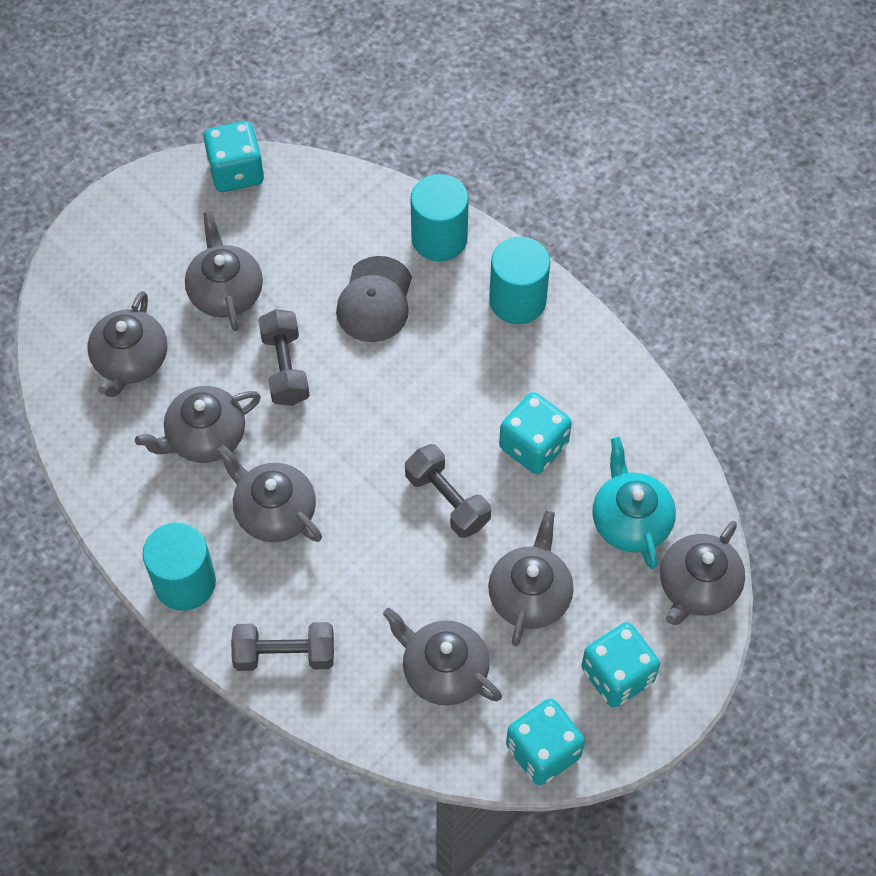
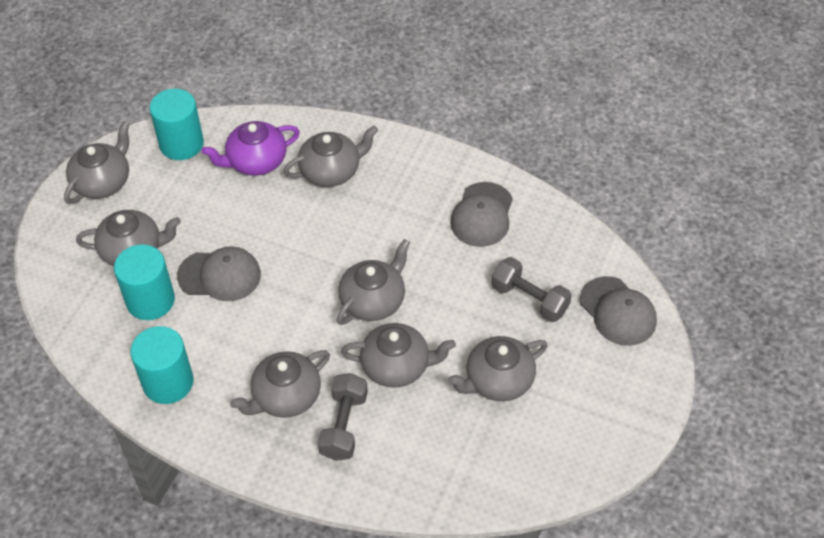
grey cap: [336,256,412,342] = 1 -> [177,246,261,301] [450,182,513,247] [580,276,657,346] = 3
grey dumbbell: [231,622,334,671] [258,309,310,406] [405,444,491,538] = 3 -> [318,373,368,461] [492,257,572,322] = 2
purple teapot: none = 0 -> [202,121,300,176] = 1
turquoise dice: [203,121,264,192] [499,392,572,474] [506,698,585,785] [581,622,660,707] = 4 -> none = 0
turquoise teapot: [592,437,676,569] = 1 -> none = 0

